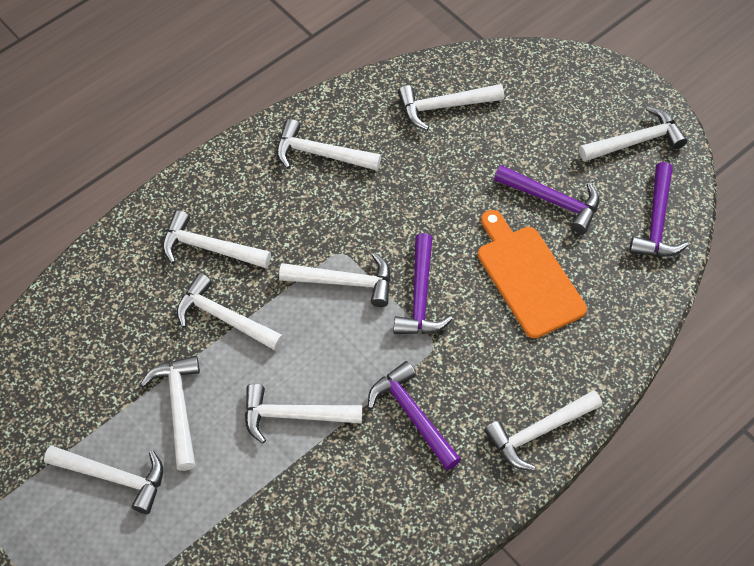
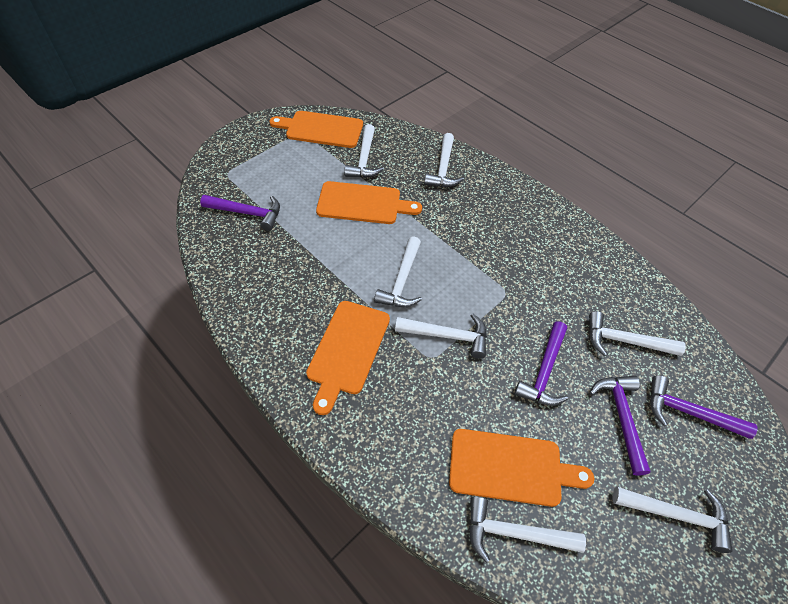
orange cutting board: [478,210,587,338] = 1 -> [269,111,363,148] [306,301,390,415] [316,181,422,224] [449,429,594,507] = 4
white hammer: [44,445,163,514] [140,356,200,471] [162,210,271,268] [176,273,284,351] [245,384,362,444] [276,119,381,171] [279,253,391,307] [398,84,504,130] [484,390,602,471] [579,106,687,162] = 10 -> [344,124,384,178] [374,236,422,307] [395,314,487,359] [424,133,464,187] [469,497,586,563] [589,311,686,356] [612,487,733,553] = 7

